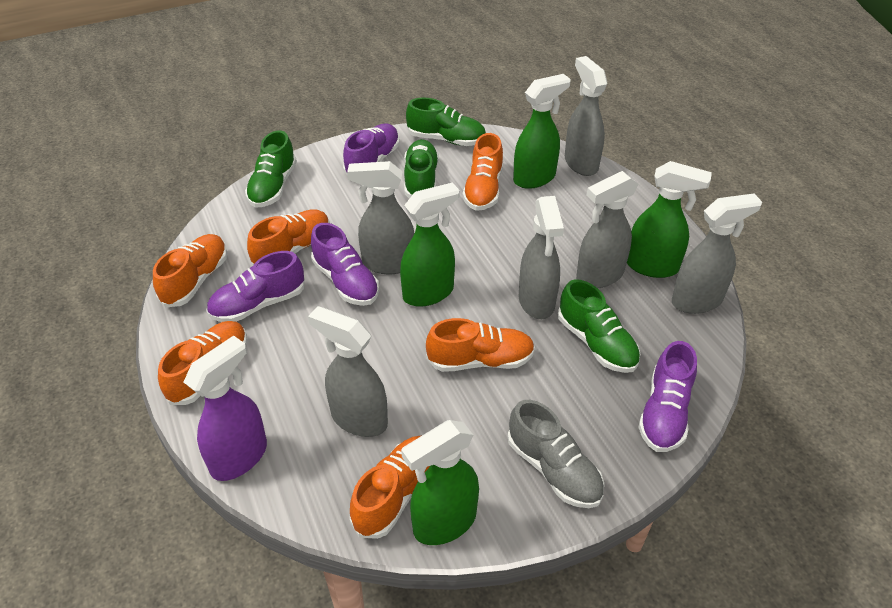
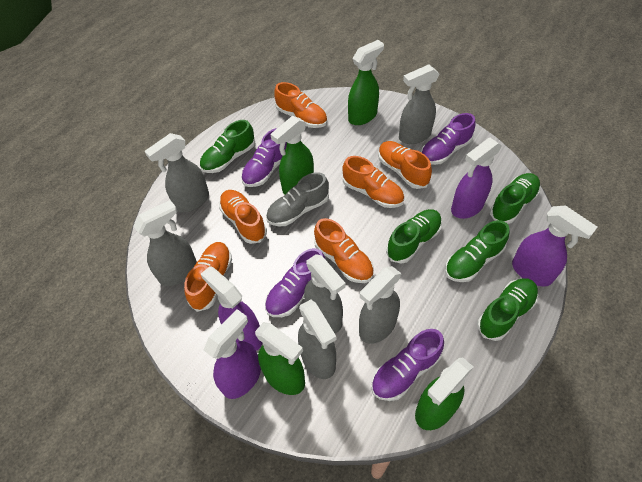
green shoe: [245,130,297,208] [404,139,439,198] [406,98,486,146] [558,279,640,373] = 4 -> [199,120,255,173] [386,209,442,264] [445,220,510,282] [477,278,538,341] [490,173,541,224] = 5
purple spray bottle: [184,336,267,481] = 1 -> [201,266,262,351] [204,309,261,399] [451,138,502,219] [512,206,597,287] = 4

